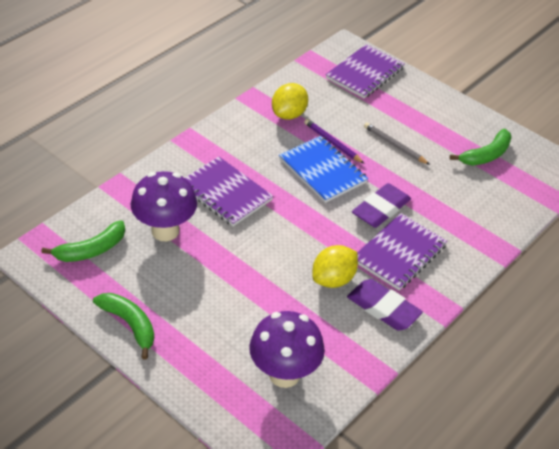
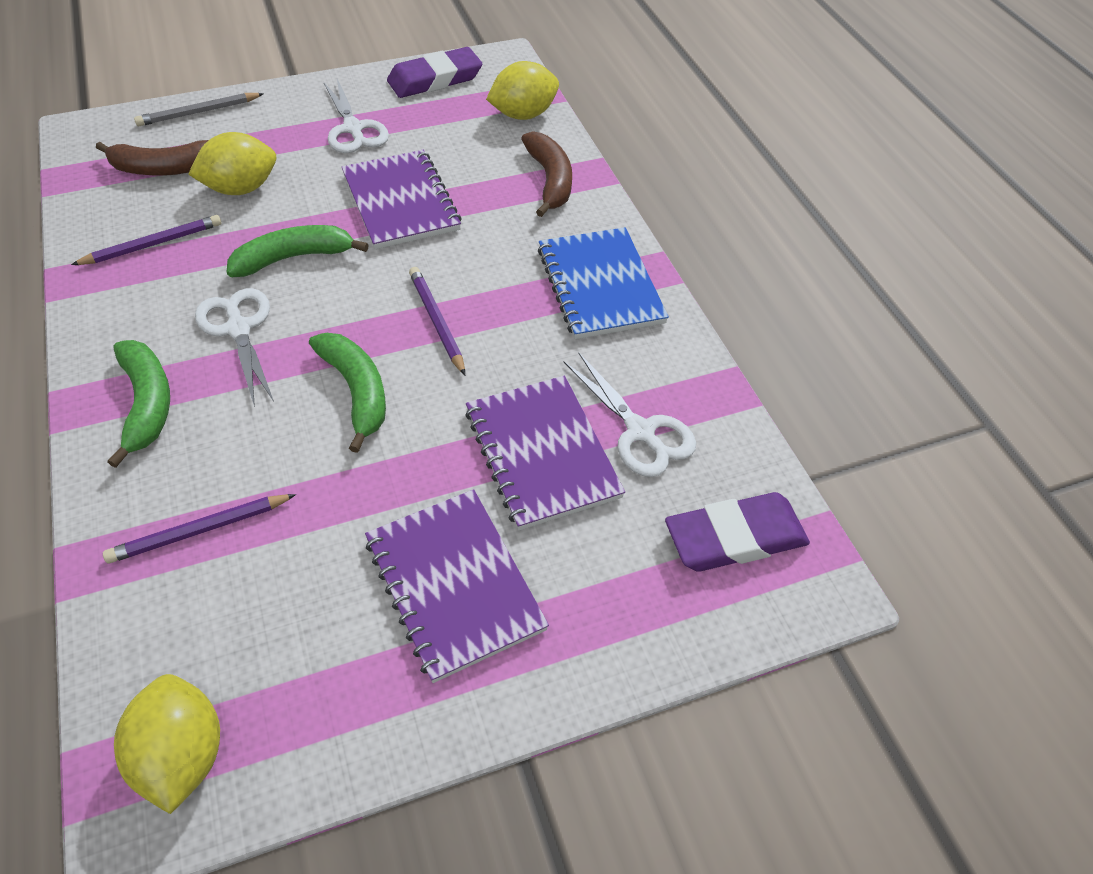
brown banana: none = 0 -> [96,140,208,176] [521,132,572,217] = 2
purple mushroom: [131,171,197,241] [249,311,325,388] = 2 -> none = 0
purple pencil: [304,119,365,164] = 1 -> [71,215,221,265] [103,494,296,563] [409,267,465,375] = 3
white scissors: none = 0 -> [195,288,274,407] [324,79,389,153] [564,352,696,477] = 3
yellow lemon: [272,83,308,120] [312,245,358,288] = 2 -> [114,674,220,814] [188,132,276,195] [486,61,559,120] = 3

